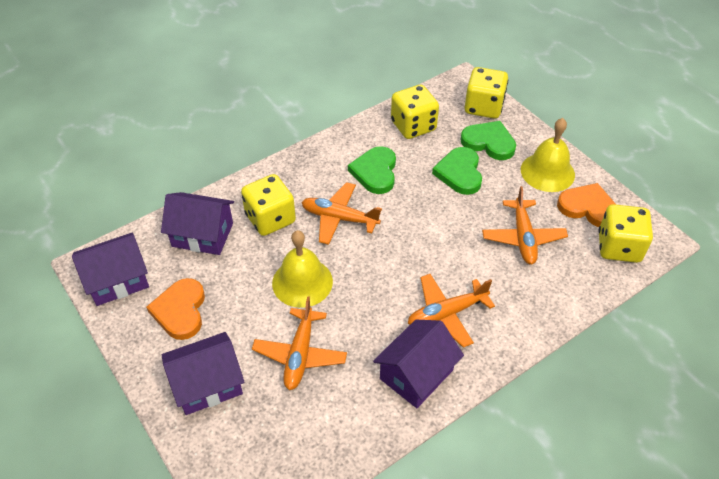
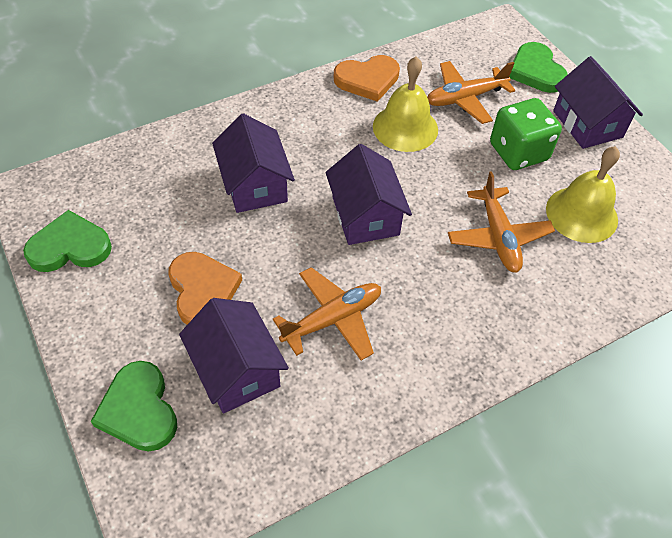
green dice: none = 0 -> [490,98,562,170] = 1
orange plane: [252,296,347,390] [301,182,382,245] [408,274,495,348] [482,186,568,265] = 4 -> [273,267,381,361] [427,61,515,124] [448,171,555,272] = 3
yellow dice: [241,174,296,236] [391,85,439,139] [465,67,508,118] [599,204,653,263] = 4 -> none = 0

